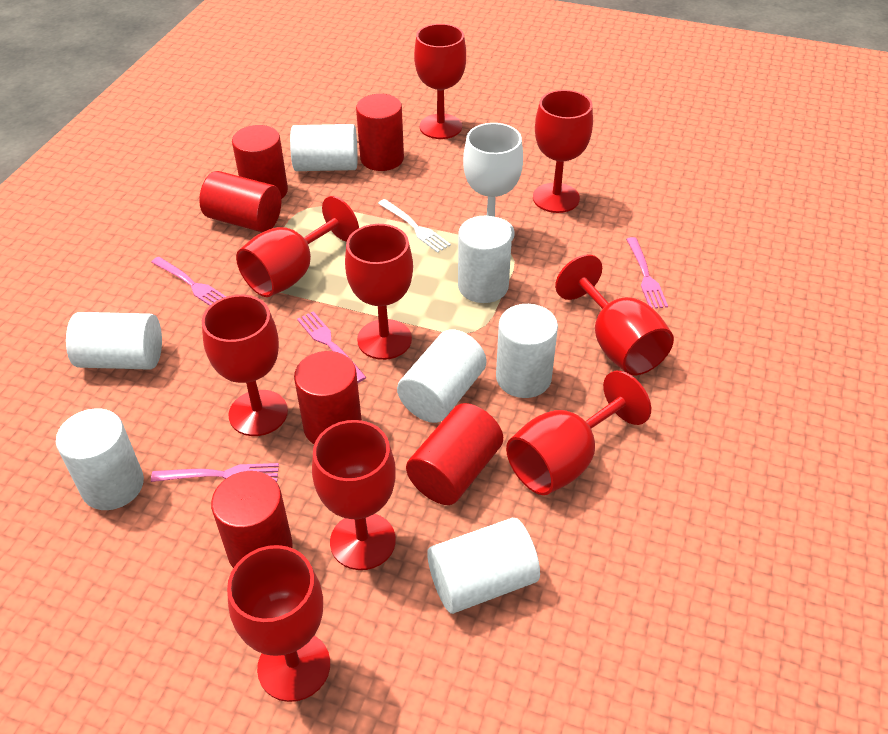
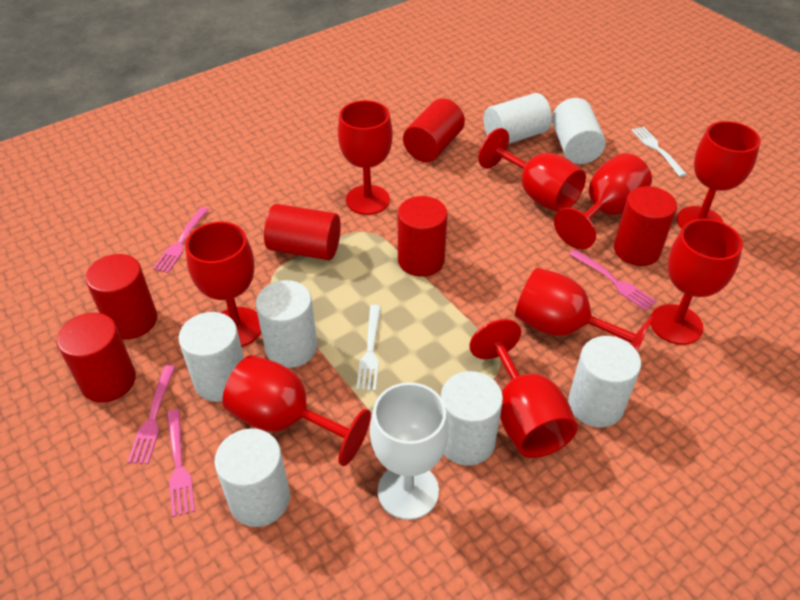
white fork: [378,199,451,253] = 1 -> [356,305,381,391] [631,126,687,177] = 2

